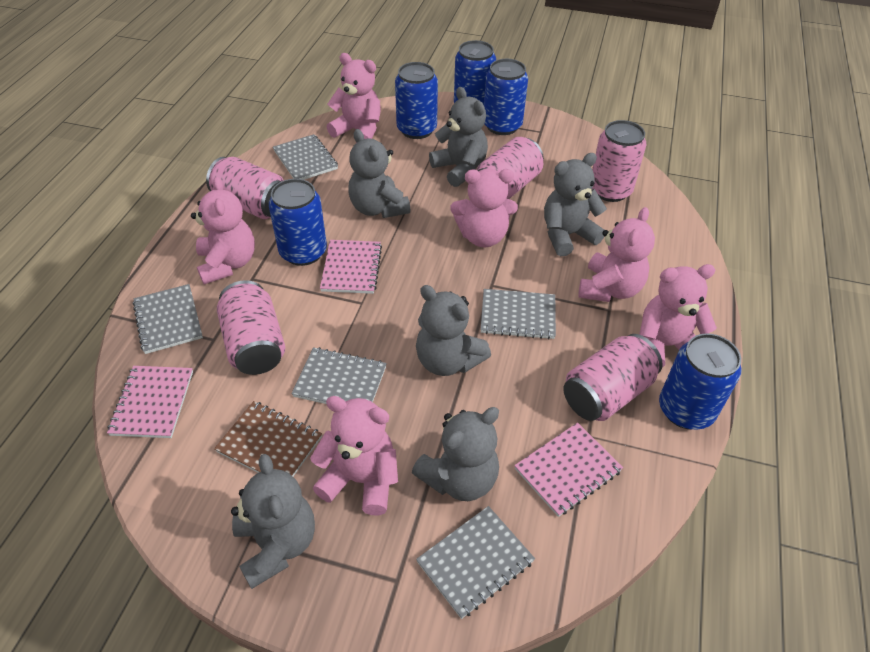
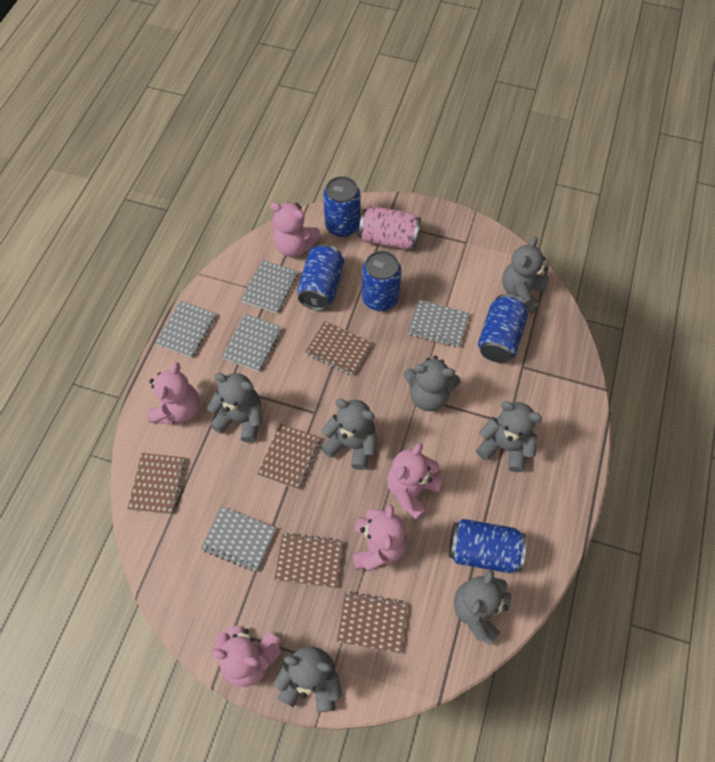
brown notebook: [214,401,322,476] = 1 -> [127,453,186,515] [257,424,320,490] [274,533,343,588] [305,321,372,376] [337,592,408,653] = 5
grey teddy bear: [231,454,315,589] [348,129,410,218] [412,407,499,501] [416,285,491,376] [429,87,488,187] [544,153,607,256] = 6 -> [207,373,262,443] [274,646,342,712] [321,399,377,470] [403,356,461,411] [454,570,511,645] [476,401,542,472] [502,237,549,314] = 7
pink can: [206,157,284,219] [217,280,285,375] [477,137,544,199] [563,334,663,421] [592,120,646,202] = 5 -> [359,206,421,250] = 1
pink notebook: [107,366,193,438] [320,240,382,294] [514,422,623,517] = 3 -> none = 0
pink teddy bear: [191,177,255,284] [310,396,398,515] [327,53,381,143] [451,169,518,247] [578,207,655,302] [639,264,717,368] = 6 -> [148,362,199,424] [211,626,282,687] [270,202,321,257] [353,504,407,571] [387,443,443,520] = 5

